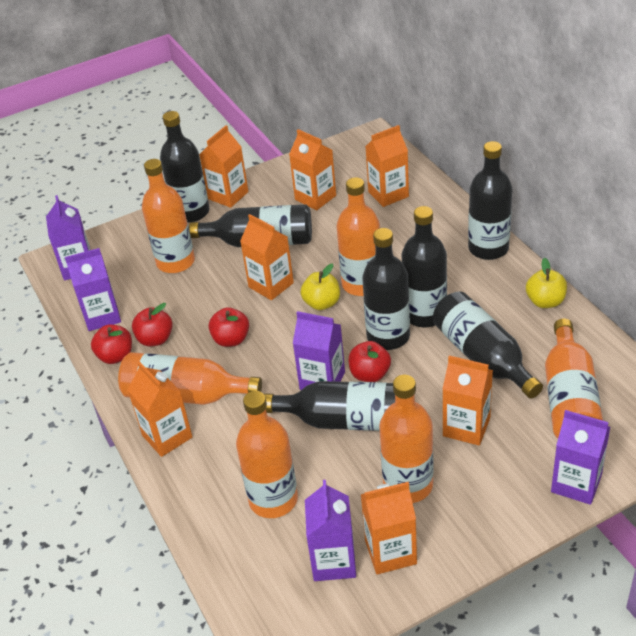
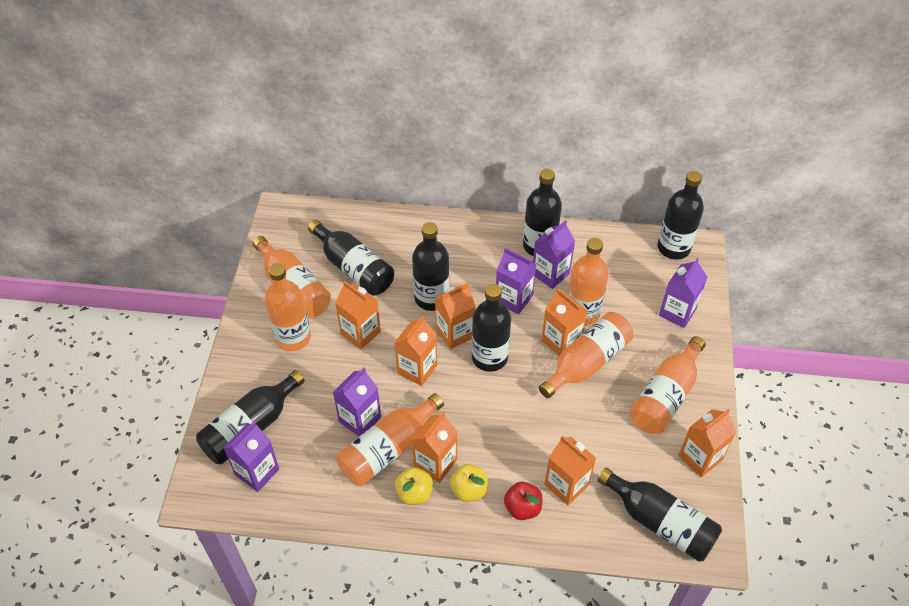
red apple: [91,325,132,364] [132,303,173,347] [208,307,249,347] [348,341,391,382] = 4 -> [504,482,542,520] = 1

